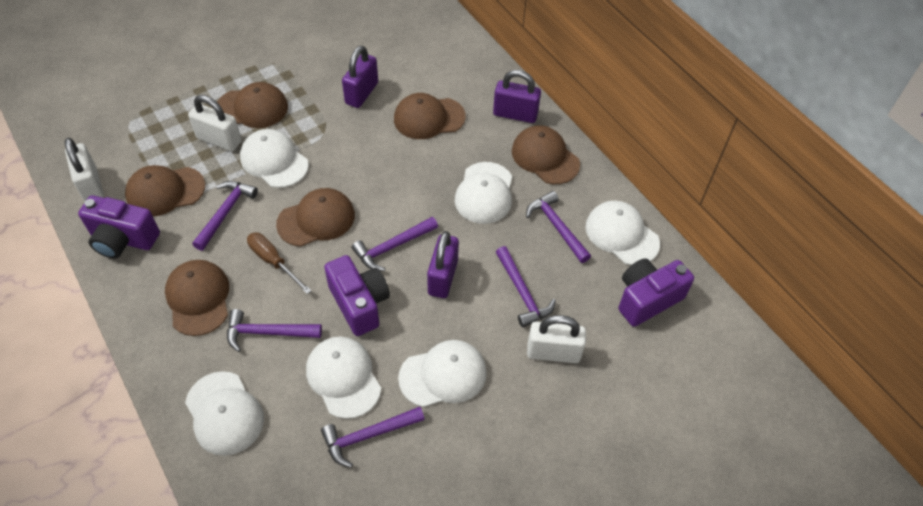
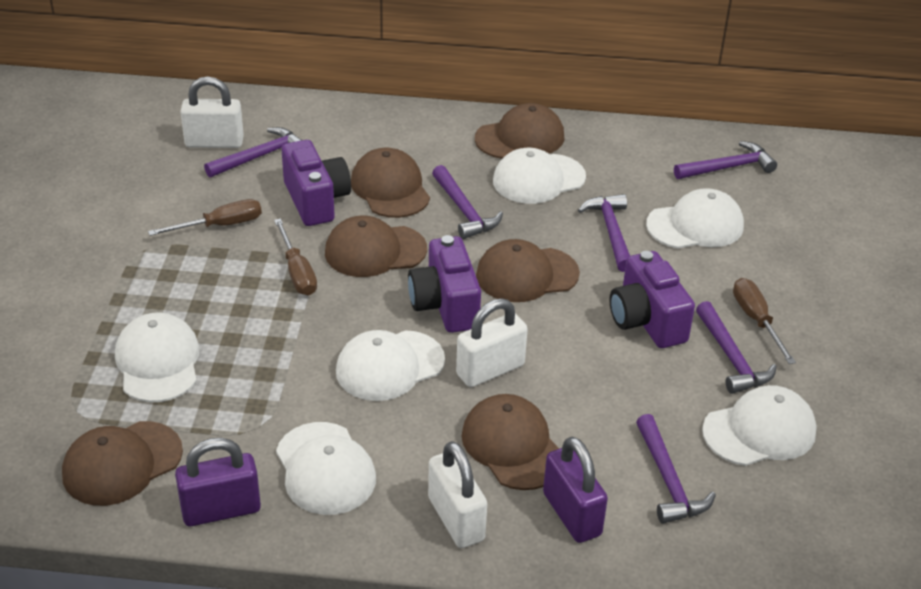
brown screwdriver: [247,232,312,294] = 1 -> [148,199,262,236] [274,218,317,295] [733,278,796,364] = 3
purple padlock: [342,46,378,108] [427,231,459,298] [493,70,541,123] = 3 -> [175,438,261,526] [543,437,608,543] = 2

